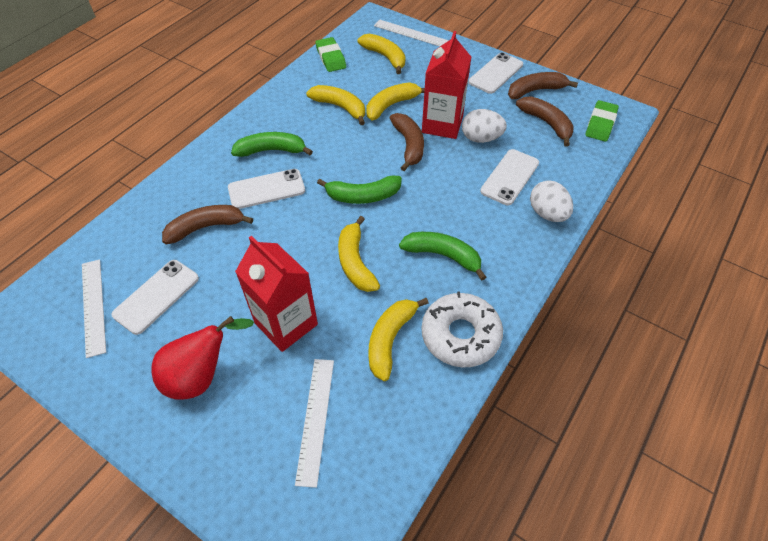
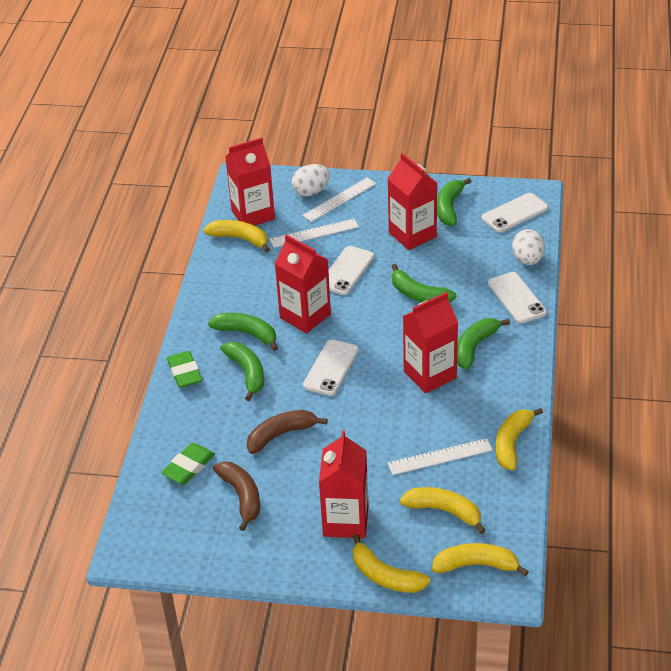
brown banana: [162,205,253,244] [390,113,424,171] [508,72,578,99] [516,96,574,147] = 4 -> [213,461,260,531] [247,410,328,454] = 2
green banana: [231,132,313,157] [317,175,402,204] [399,232,486,281] = 3 -> [208,313,278,351] [220,342,264,401] [392,264,457,303] [437,178,472,226] [457,318,510,370] = 5
red carton: [235,236,318,352] [422,31,471,139] = 2 -> [225,138,275,226] [274,234,331,333] [319,430,368,538] [387,153,437,250] [403,292,458,393] = 5
red pear: [152,316,254,400] = 1 -> none = 0
white donut: [421,291,503,367] = 1 -> none = 0

